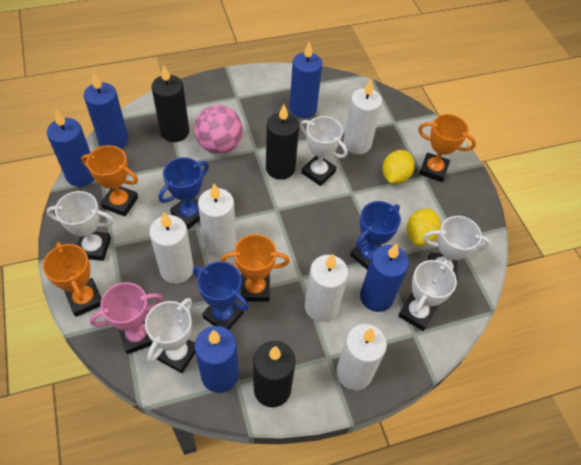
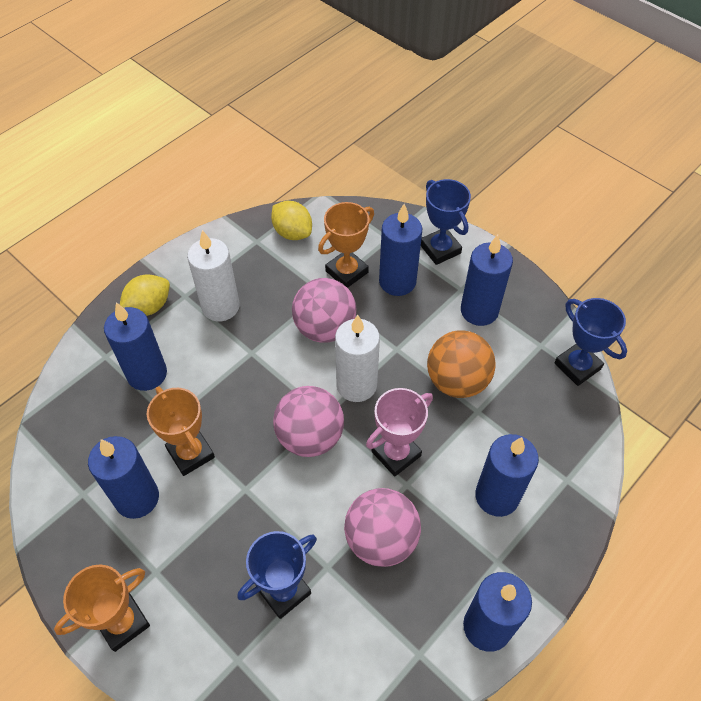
black candle: [152,65,189,142] [253,341,296,407] [266,104,299,180] = 3 -> none = 0
blue candle: [47,110,95,187] [84,72,128,149] [194,326,239,393] [290,41,322,118] [360,244,409,312] = 5 -> [88,436,159,519] [104,302,167,391] [379,204,422,296] [461,235,513,326] [463,572,532,652] [475,434,539,517] = 6
orange ball: none = 0 -> [427,330,496,398] = 1
orange trophy: [43,242,102,317] [81,145,138,216] [221,234,290,302] [418,114,476,182] = 4 -> [54,565,150,652] [147,386,215,476] [318,202,374,288] = 3
pink ball: [194,105,243,154] = 1 -> [273,386,344,457] [292,278,357,342] [344,488,421,567] = 3
white candle: [149,212,194,284] [198,184,236,256] [305,254,348,322] [336,324,387,390] [343,79,382,155] = 5 -> [187,230,240,321] [335,315,380,402] = 2
white trophy: [46,191,114,261] [145,298,195,373] [300,116,348,186] [398,259,457,331] [423,216,491,279] = 5 -> none = 0

